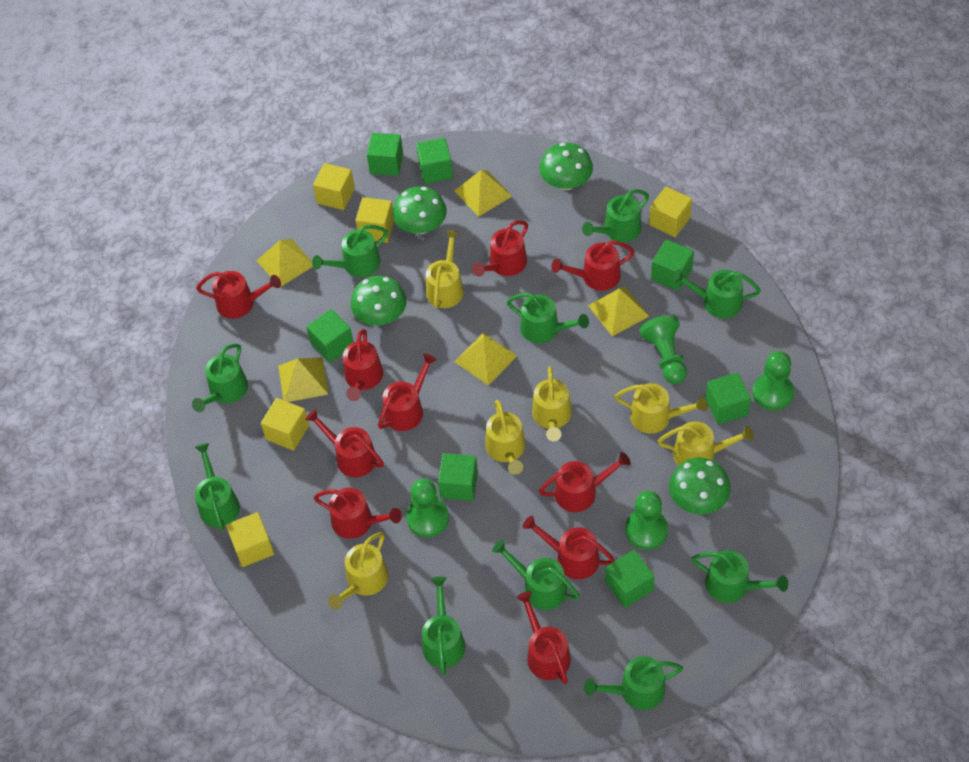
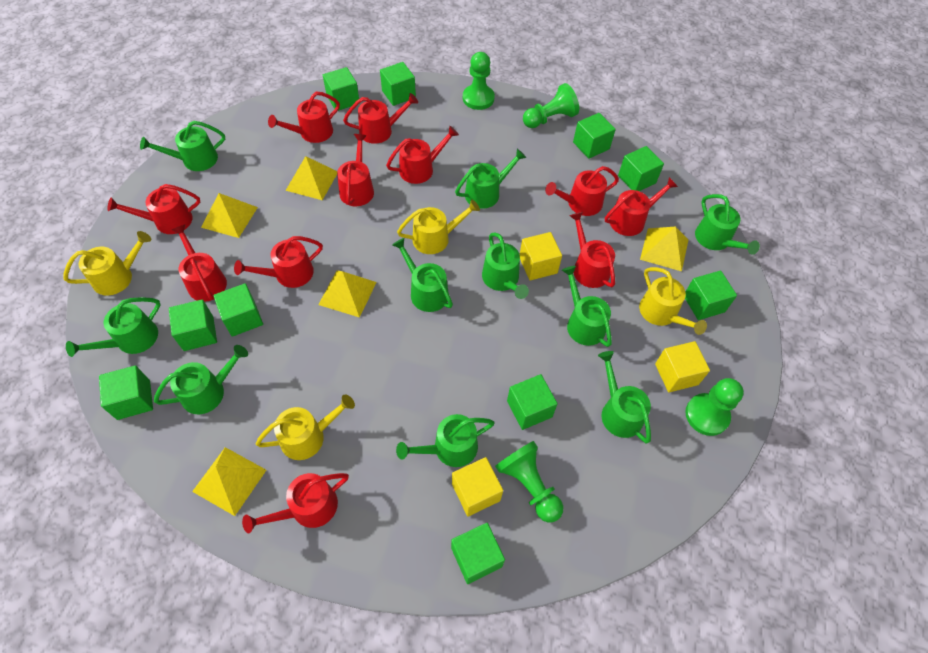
green cube: [306,309,353,363] [367,133,403,176] [416,138,453,184] [438,453,478,501] [605,550,655,608] [651,239,694,291] [705,372,751,425] = 7 -> [99,365,153,420] [169,299,217,351] [213,283,263,337] [323,67,360,111] [380,62,416,106] [451,523,505,584] [507,374,558,430] [573,113,616,159] [618,146,664,191] [685,270,737,320] = 10
green mushroom: [351,275,407,326] [393,186,447,234] [539,142,593,190] [669,458,730,514] = 4 -> none = 0
red watering can: [196,271,281,319] [305,409,384,477] [314,488,402,539] [343,329,383,401] [378,353,437,431] [472,220,528,277] [516,591,571,684] [523,516,615,579] [539,452,631,512] [551,241,635,291] = 10 -> [107,184,201,234] [172,225,227,302] [234,236,323,288] [242,473,349,533] [268,92,340,143] [337,134,374,206] [343,93,418,144] [386,126,459,184] [545,166,619,216] [570,212,615,288] [605,177,678,236] = 11
yellow cube: [226,512,274,567] [261,398,309,451] [313,163,355,210] [355,197,394,243] [649,186,692,237] = 5 -> [452,457,503,517] [520,232,562,280] [655,341,710,392] = 3
yellow watering can: [328,532,388,610] [426,230,464,309] [485,400,526,475] [532,367,572,441] [615,383,708,434] [658,421,754,466] = 6 -> [64,231,151,296] [256,395,355,460] [397,200,480,254] [639,267,707,335] = 4

